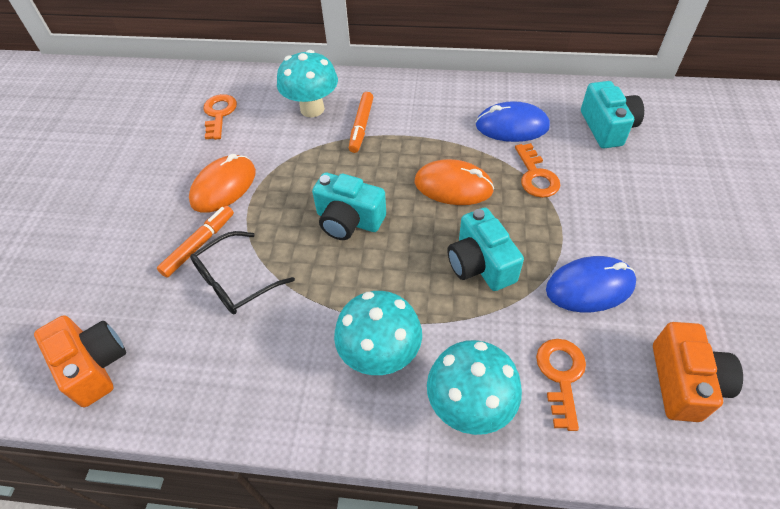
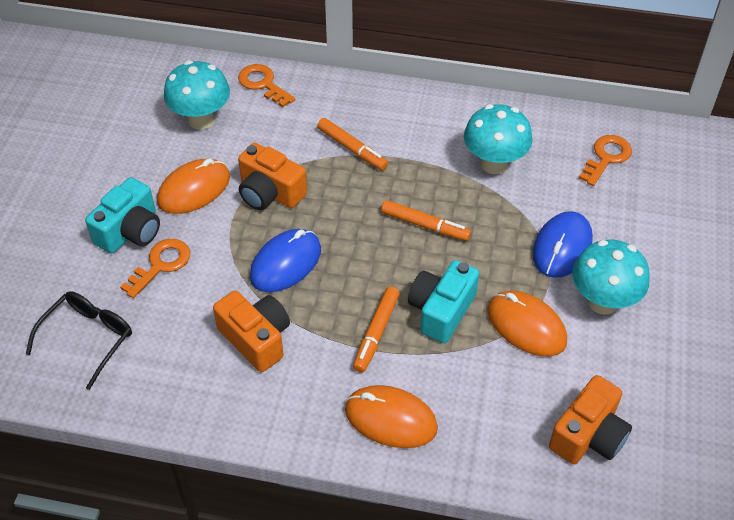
orange camera: [34,315,126,407] [653,322,743,422] = 2 -> [213,291,290,372] [238,143,307,210] [549,375,632,464] = 3
orange marker: [157,206,234,278] [349,92,373,153] = 2 -> [317,118,388,170] [353,286,400,373] [381,200,471,241] = 3
orange mouse: [189,154,256,213] [415,159,494,205] = 2 -> [157,158,230,214] [345,385,438,448] [487,291,567,357] = 3
turquoise camera: [312,172,386,240] [447,207,524,291] [581,81,644,148] = 3 -> [85,177,160,253] [408,260,479,343] = 2

